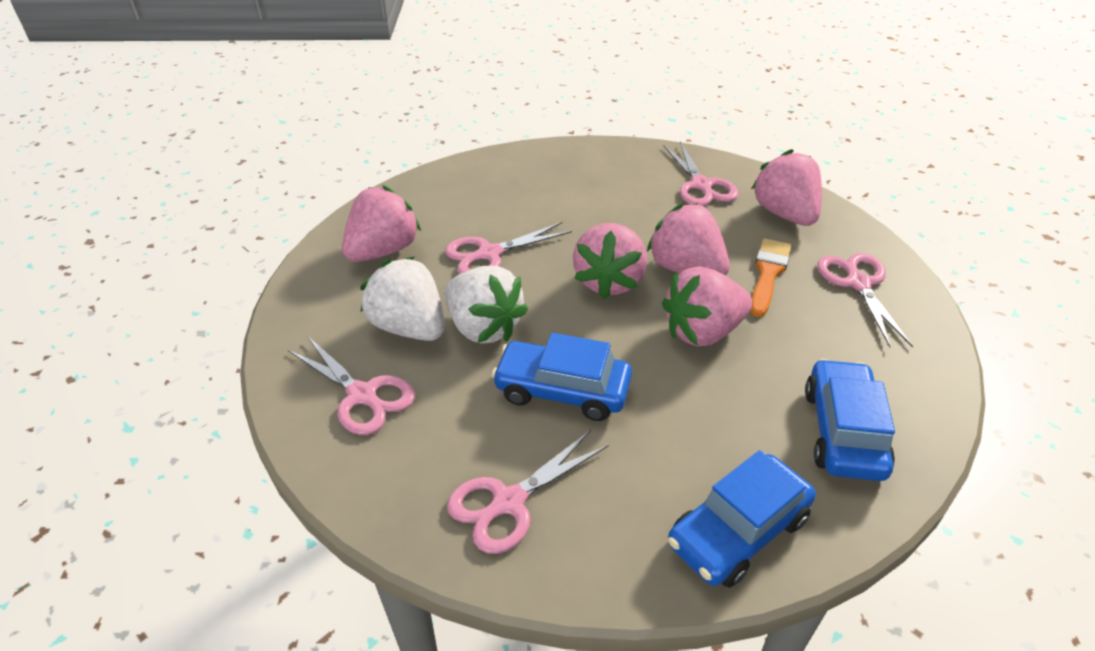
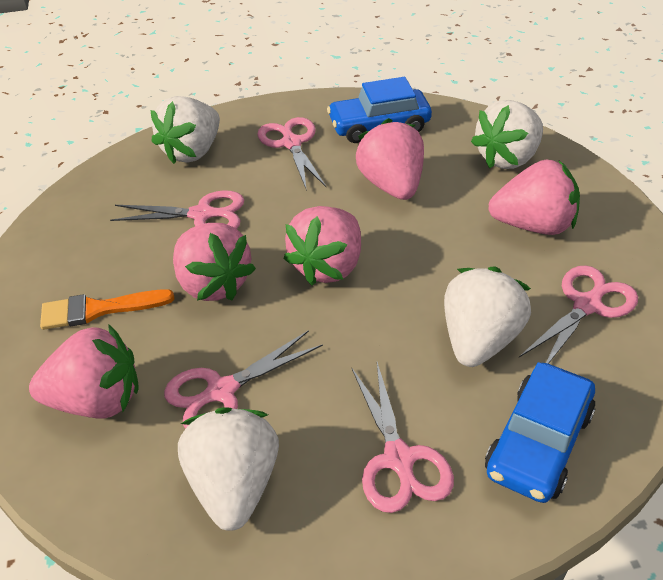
blue car: [492,333,632,421] [668,450,816,588] [805,359,895,481] = 3 -> [327,77,432,143] [485,362,595,503] = 2
white strawberry: [360,257,445,341] [444,266,528,344] = 2 -> [151,96,220,164] [178,407,279,531] [444,267,531,367] [471,100,543,169] = 4

